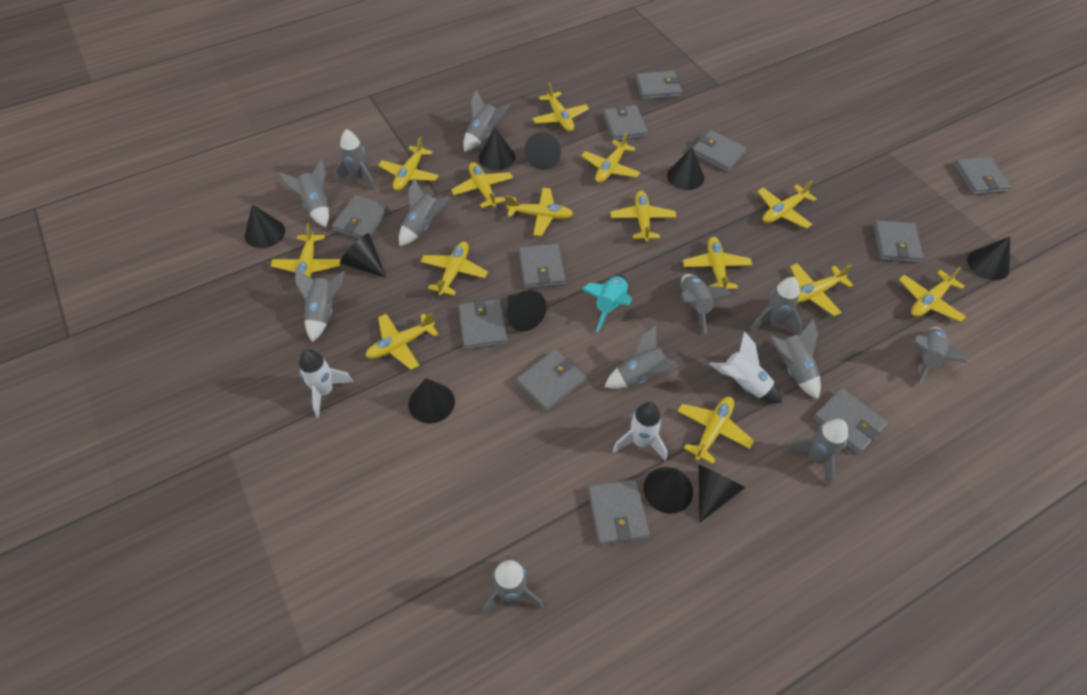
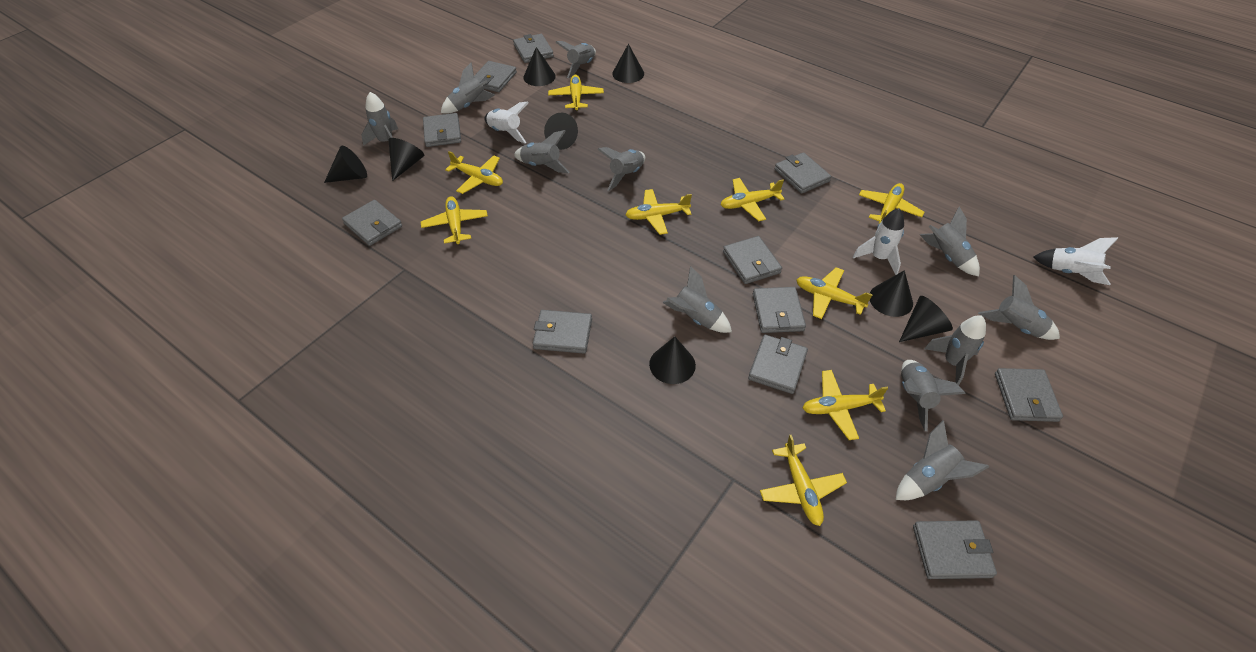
black cone: [245,204,285,248] [340,233,386,278] [408,378,455,424] [479,128,515,170] [507,290,546,331] [525,132,561,170] [643,467,693,514] [667,148,704,190] [698,464,746,523] [967,236,1010,280] = 10 -> [324,146,367,183] [388,138,424,181] [523,47,556,86] [544,113,578,150] [612,44,644,83] [649,336,696,384] [870,270,913,317] [899,296,953,342] = 8
grey rocket: [279,159,329,227] [295,267,344,342] [334,129,376,190] [399,178,450,246] [463,90,510,152] [482,556,543,616] [605,326,680,389] [681,274,733,334] [750,277,802,336] [770,319,821,399] [785,419,848,487] [913,327,967,386] = 12 -> [361,92,398,146] [441,63,495,114] [514,130,569,173] [555,41,596,78] [597,147,645,191] [662,266,732,333] [895,420,989,500] [901,360,966,431] [920,207,980,276] [924,316,986,385] [978,275,1060,340] = 11
turquoise rocket: [582,275,632,332] = 1 -> none = 0
yellow plane: [271,223,341,287] [366,313,438,370] [378,137,439,191] [420,241,488,296] [451,162,513,208] [506,188,573,236] [532,83,589,132] [581,132,640,183] [610,191,676,242] [677,397,754,464] [683,237,752,289] [757,180,817,229] [790,263,853,316] [899,267,966,322] = 14 -> [421,196,488,244] [445,151,503,194] [548,75,604,111] [625,189,692,235] [720,178,784,221] [760,435,847,526] [796,267,873,319] [803,370,888,440] [859,183,924,224] = 9

